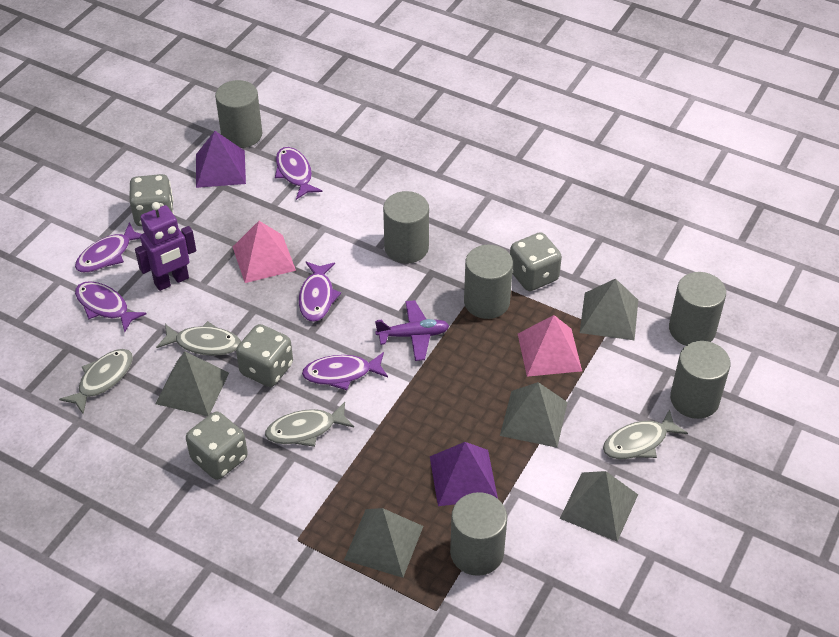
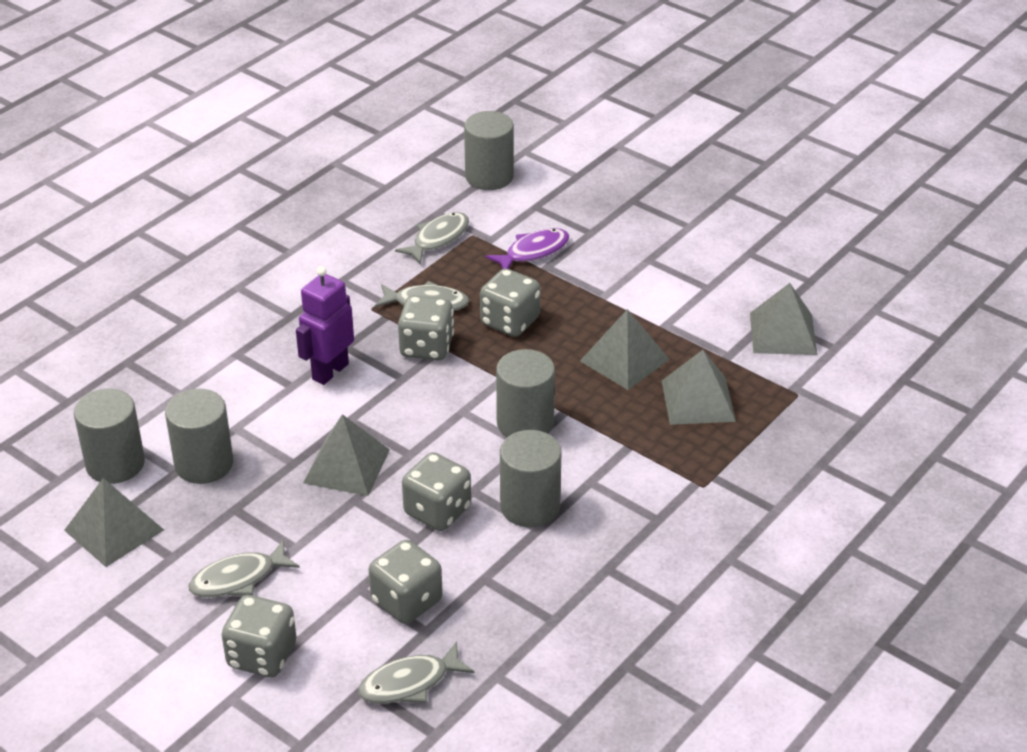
grey cylinder: [215,80,262,148] [383,191,429,263] [450,492,507,576] [464,245,513,319] [669,272,726,346] [670,341,730,419] = 6 -> [74,388,145,484] [165,389,233,484] [464,111,514,190] [496,349,555,437] [500,430,561,527] = 5
grey dice: [130,174,174,226] [186,412,248,480] [236,324,293,387] [510,232,562,291] = 4 -> [222,595,296,677] [369,540,443,624] [398,296,454,360] [402,452,471,531] [480,269,540,337] = 5
pink pyramid: [233,221,296,283] [518,315,582,377] = 2 -> none = 0
purple fish: [75,222,141,273] [75,281,146,332] [275,147,322,200] [299,262,341,322] [302,352,388,390] = 5 -> [485,228,569,269] = 1
purple plane: [375,300,449,361] = 1 -> none = 0
purple pyramid: [196,131,246,188] [430,442,498,506] = 2 -> none = 0

